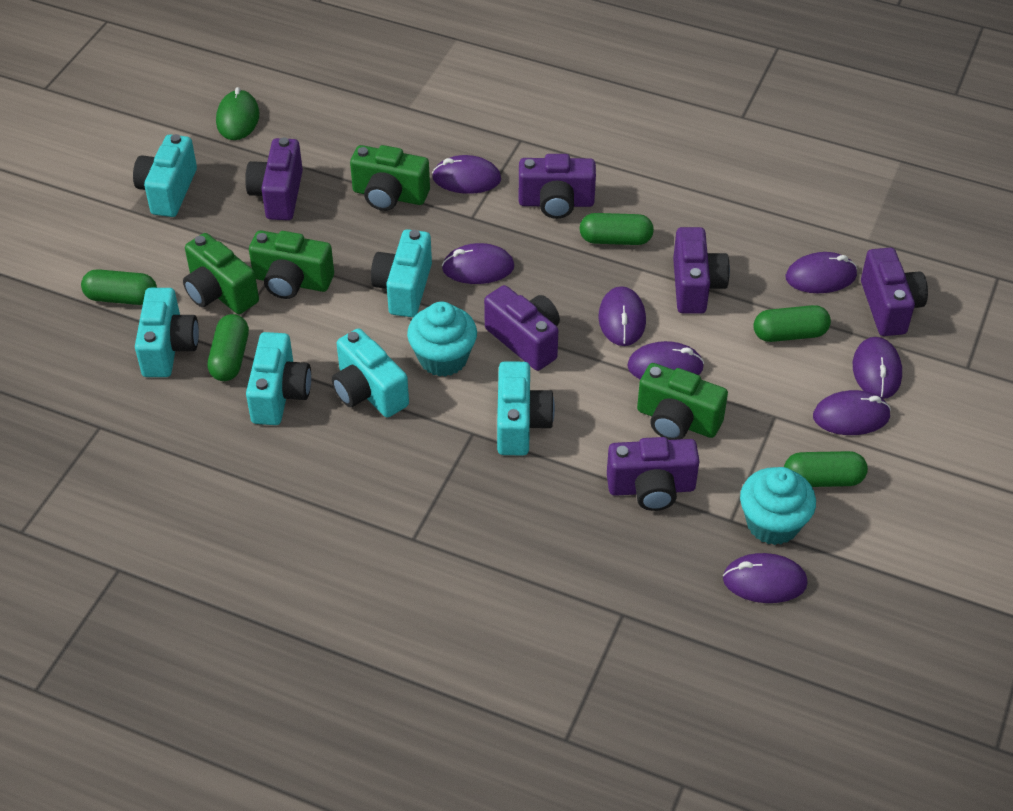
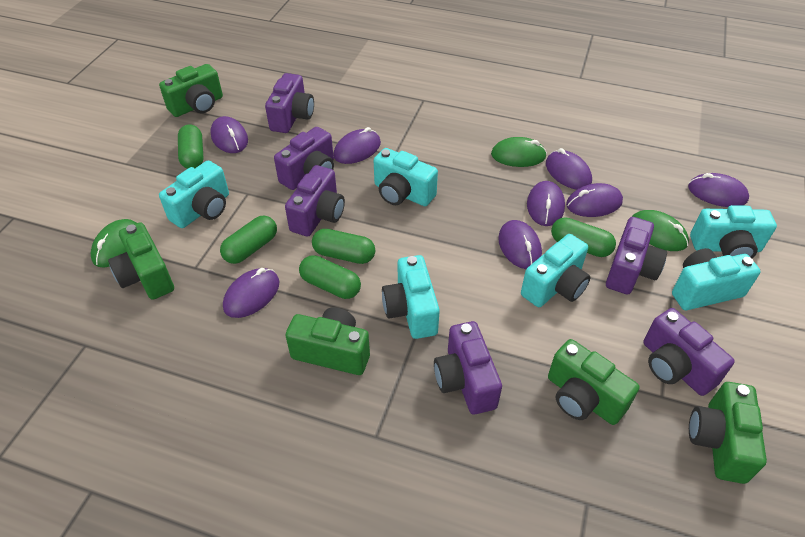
green camera: [183,233,259,314] [249,230,334,299] [350,145,430,211] [637,363,728,440] = 4 -> [108,222,174,300] [159,64,223,117] [285,307,370,375] [548,339,639,425] [689,382,767,484] = 5
green mouse: [216,87,259,140] = 1 -> [91,219,136,268] [491,137,547,167] [632,210,689,251] = 3
turquoise cupcake: [407,302,477,377] [740,467,816,545] = 2 -> none = 0

